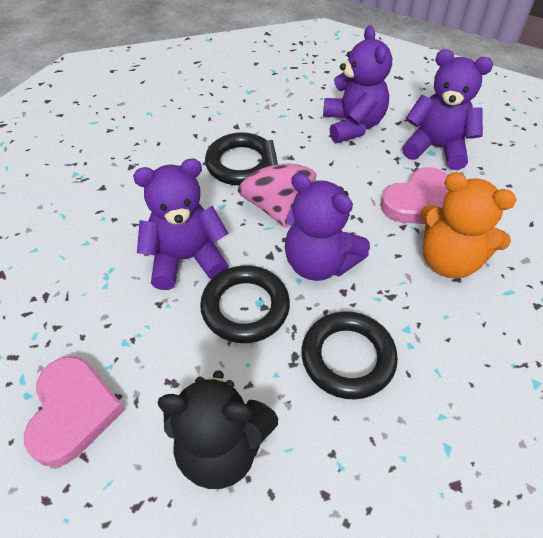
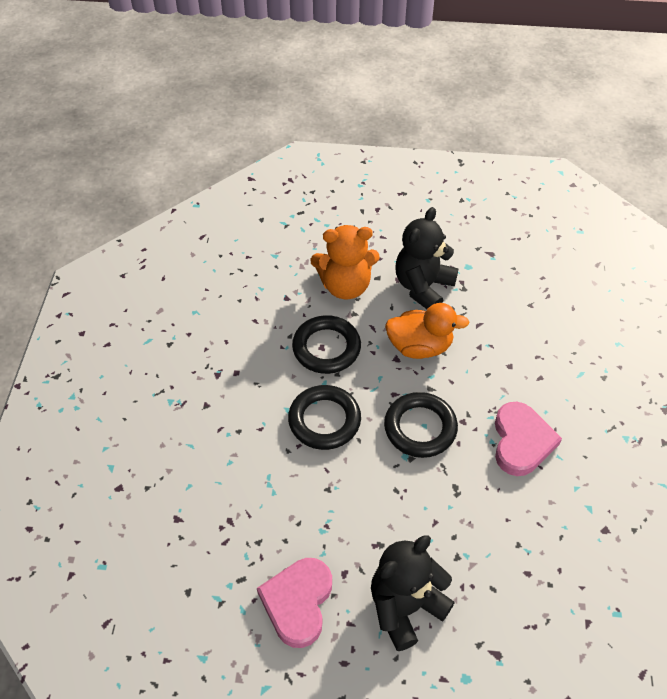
black teddy bear: [158,370,278,489] = 1 -> [371,535,455,651] [395,207,459,309] = 2
orange duck: none = 0 -> [385,303,469,359] = 1
pink spinning top: [238,140,317,228] = 1 -> none = 0
purple teddy bear: [133,159,229,290] [285,173,370,281] [323,25,392,143] [402,49,493,170] = 4 -> none = 0

